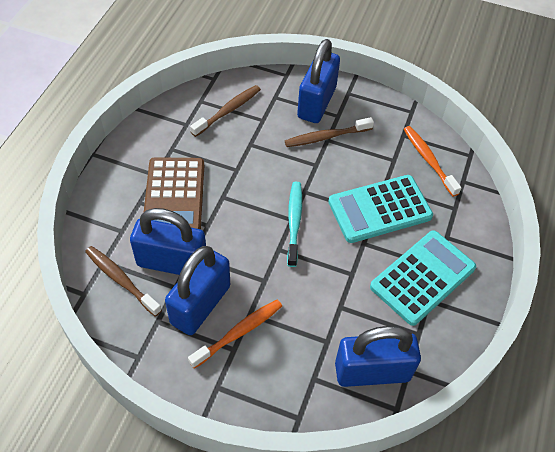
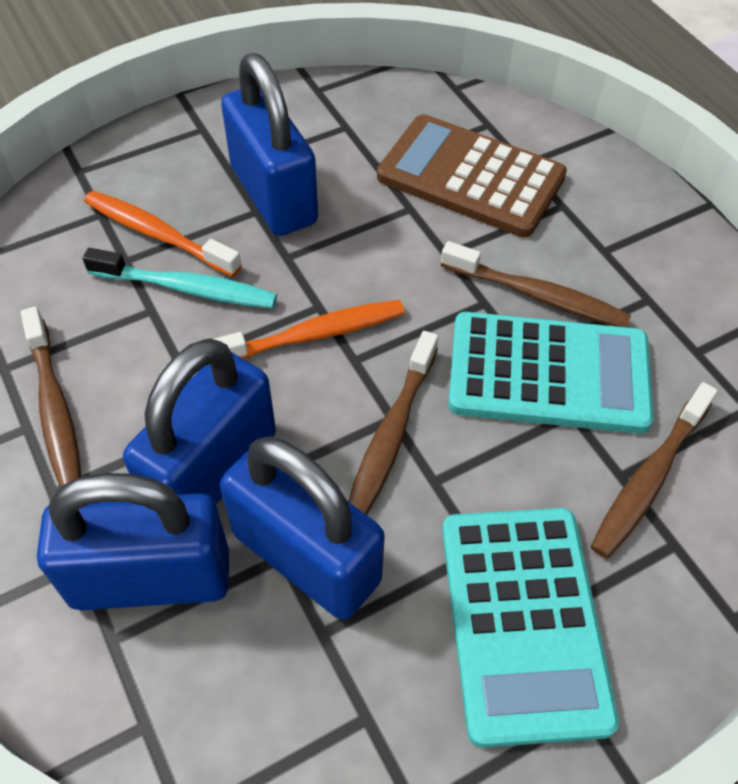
brown toothbrush: [85,246,162,317] [190,85,261,137] [285,117,374,147] = 3 -> [21,307,81,488] [348,331,438,515] [441,241,631,327] [590,382,718,559] = 4

